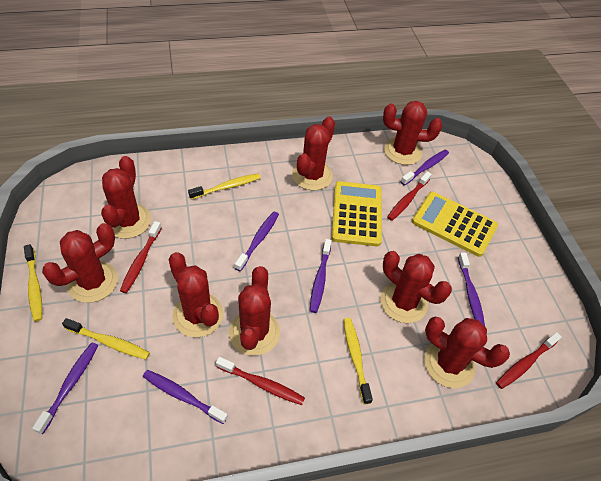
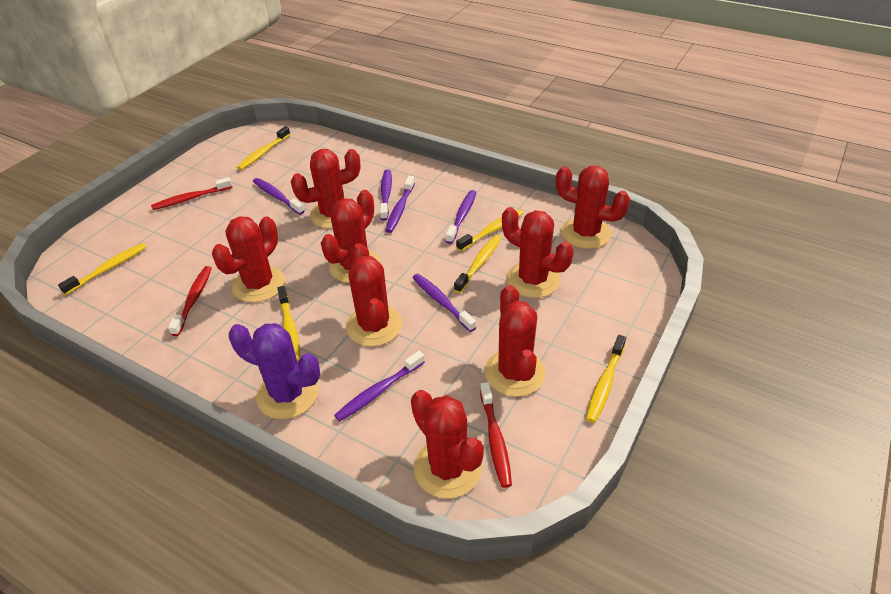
purple cactus: none = 0 -> [229,323,320,419] = 1
red toothbrush: [120,221,162,293] [216,357,305,405] [387,172,432,221] [496,332,562,389] = 4 -> [151,177,233,210] [168,266,212,336] [480,382,512,488] = 3
yellow calculator: [332,181,382,246] [412,192,498,257] = 2 -> none = 0
yellow toothbrush: [24,244,42,322] [62,318,150,360] [188,173,261,200] [343,318,373,404] = 4 -> [58,243,146,295] [237,126,290,170] [277,286,300,362] [454,235,501,293] [456,209,523,251] [586,335,626,423] = 6

